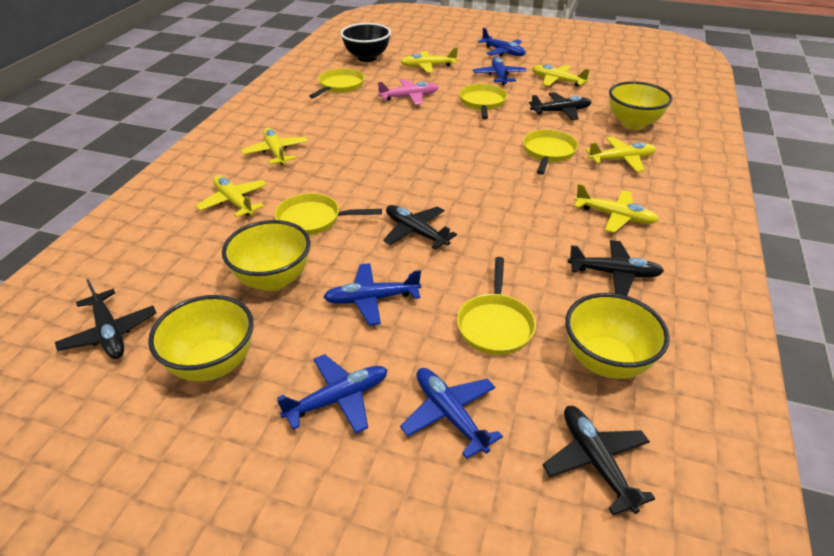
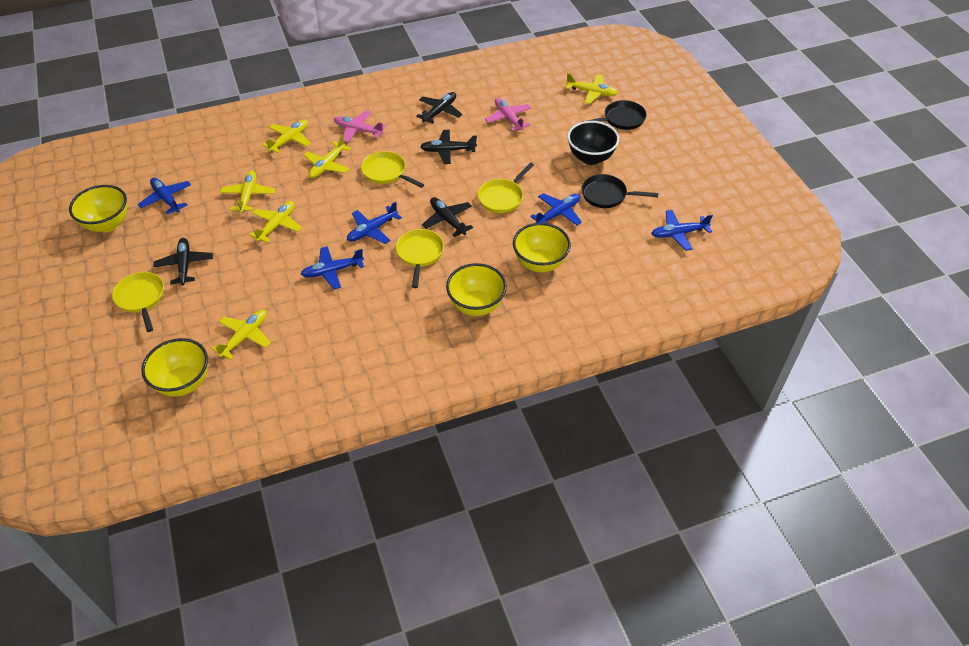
black pan: none = 0 -> [581,174,658,208] [583,100,647,130] = 2
black plane: [55,279,156,359] [383,205,457,250] [529,92,592,120] [543,406,655,515] [568,240,664,296] = 5 -> [153,238,213,285] [416,92,462,124] [420,130,477,164] [422,197,473,237] = 4
pink plane: [378,79,439,105] = 1 -> [334,111,386,142] [485,98,531,131] = 2
yellow pan: [275,193,382,235] [309,68,365,98] [457,257,536,355] [459,84,507,119] [523,129,578,175] = 5 -> [112,272,164,332] [361,151,424,188] [396,229,444,288] [478,163,534,213] = 4

